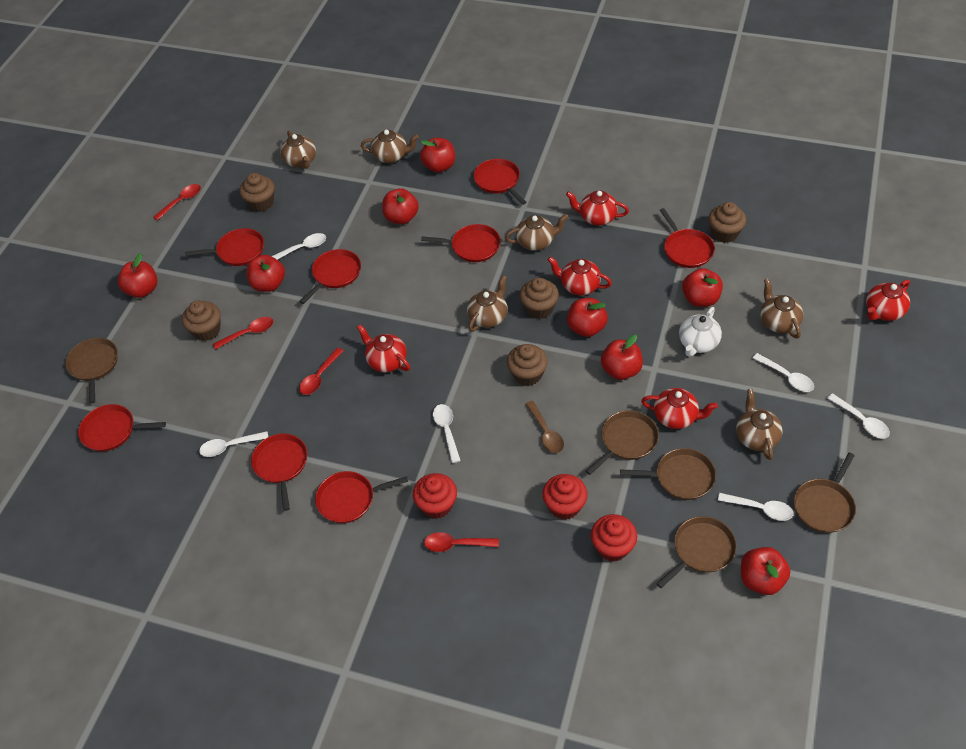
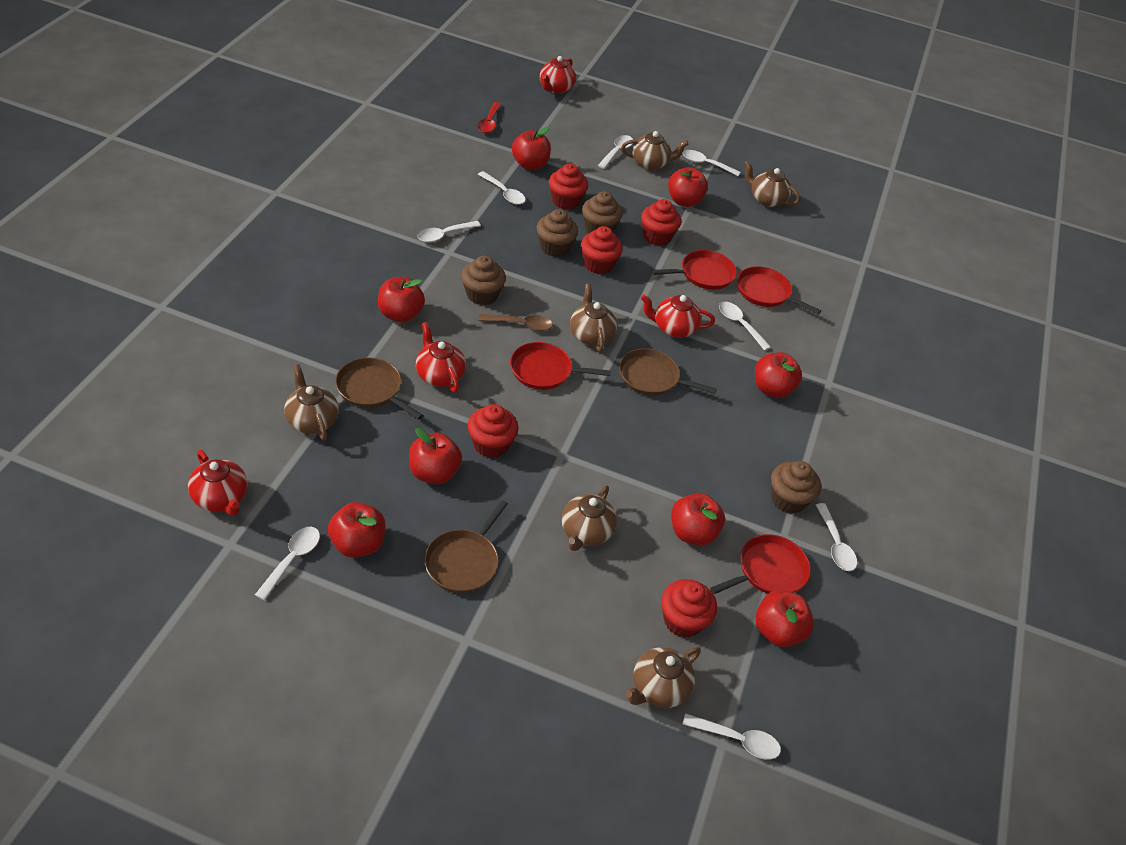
brown cupcake: [182,300,221,341] [240,173,275,212] [507,344,548,386] [520,278,559,319] [708,202,746,243] = 5 -> [461,255,506,305] [536,209,578,257] [582,191,623,234] [771,461,821,514] = 4
brown pan: [65,338,118,404] [586,410,659,475] [620,448,716,500] [656,516,737,588] [794,452,856,533] = 5 -> [335,358,423,420] [424,500,508,593] [619,348,717,396] = 3
red cupcake: [413,473,457,519] [542,474,587,520] [591,514,637,562] = 3 -> [468,404,518,458] [549,164,588,210] [581,226,623,274] [641,199,681,246] [661,579,717,638] = 5
red pan: [78,404,166,451] [185,228,264,266] [251,434,307,511] [300,249,361,304] [315,471,408,523] [421,224,501,262] [473,159,527,205] [660,208,715,268] = 8 -> [510,342,611,390] [651,250,737,290] [710,534,811,594] [737,266,821,315] = 4
red spoon: [153,184,201,221] [213,317,273,350] [299,348,343,395] [424,532,499,552] = 4 -> [477,102,502,133] = 1
red teapot: [357,324,410,372] [548,257,612,295] [566,190,629,226] [641,388,718,429] [866,280,910,321] = 5 -> [188,450,248,516] [416,322,466,392] [540,56,576,94] [641,295,715,338] = 4
white spoon: [199,431,268,457] [272,233,326,260] [433,404,461,463] [718,493,794,521] [753,353,814,392] [827,393,890,439] = 6 -> [255,527,320,600] [417,221,481,242] [478,171,526,205] [598,135,633,169] [682,713,781,760] [683,150,740,176] [719,302,771,351] [816,503,857,571] = 8
white teapot: [679,307,722,357] = 1 -> none = 0

